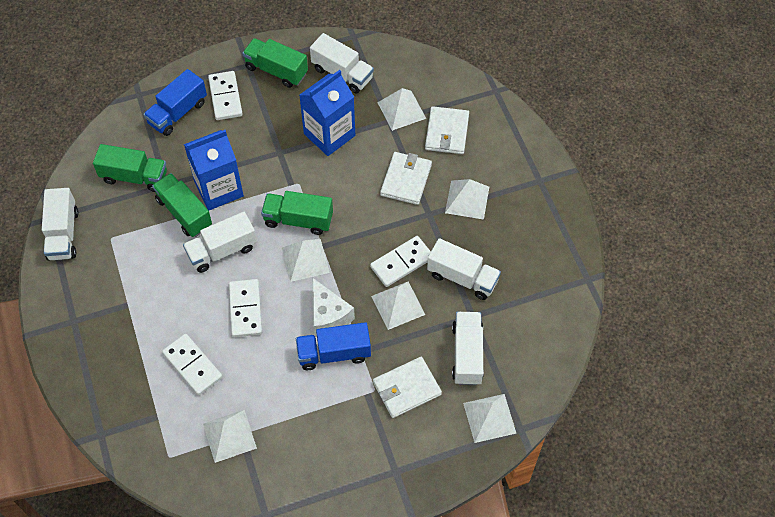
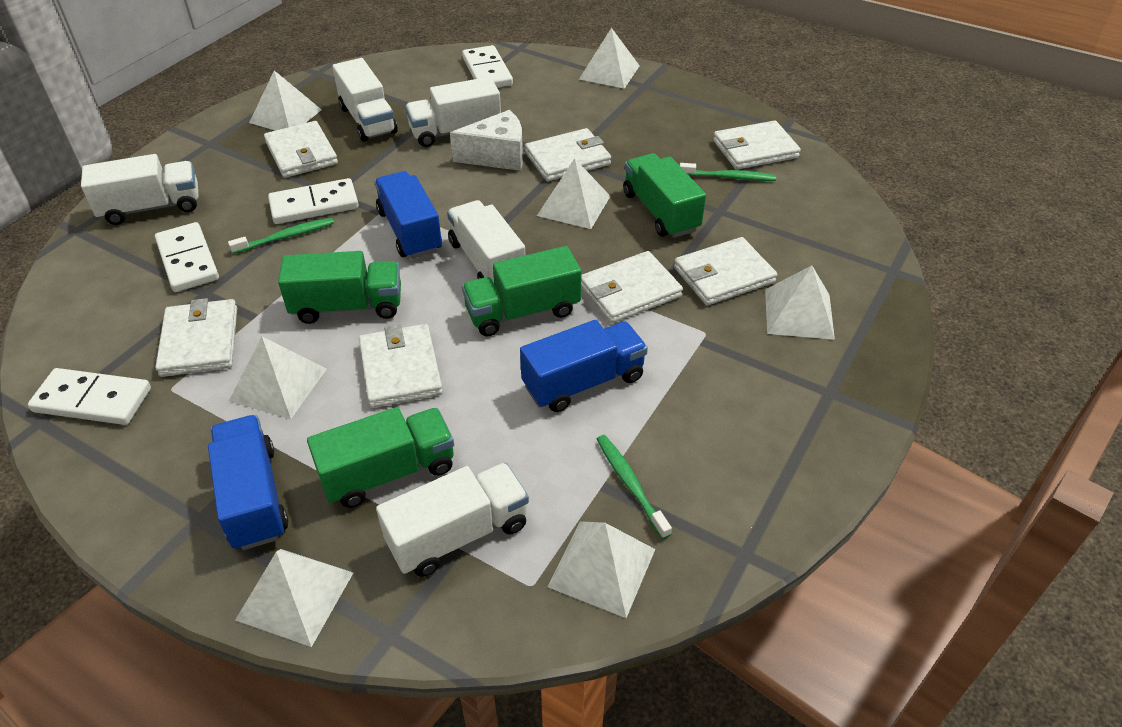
blue carton: [184,130,244,210] [299,70,355,156] = 2 -> none = 0
blue truck: [143,69,207,136] [296,322,371,370] = 2 -> [208,415,288,550] [374,171,442,259] [520,320,648,412] = 3
green toothbrush: none = 0 -> [228,218,334,254] [597,435,672,539] [680,163,776,181] = 3
white pyramid: [203,410,257,463] [282,239,330,282] [371,282,425,330] [377,88,426,131] [445,179,489,220] [463,394,516,443] = 6 -> [229,337,327,419] [235,549,353,647] [249,70,322,131] [537,158,610,229] [548,521,655,618] [579,28,640,89] [765,265,835,340] = 7
white wallet: [373,357,442,418] [380,152,432,205] [425,106,469,154] = 3 -> [155,298,237,377] [264,121,338,178] [359,324,443,408] [525,128,611,181] [581,251,683,323] [674,237,777,305] [713,120,801,170] = 7

